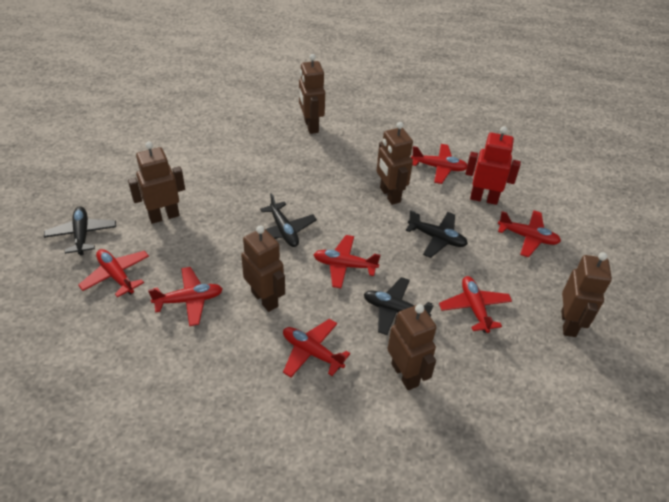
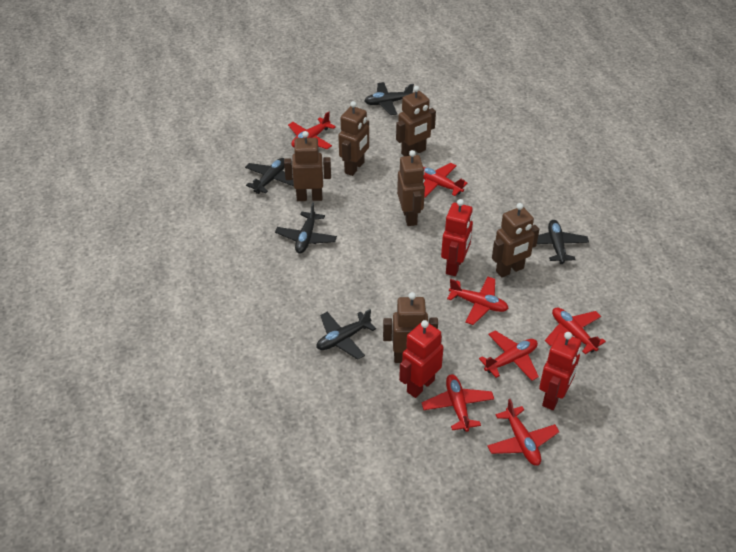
black plane: [44,206,116,255] [260,193,317,247] [364,277,434,335] [406,210,468,258] = 4 -> [245,158,294,194] [275,202,337,254] [317,309,376,360] [365,82,414,115] [537,220,589,264] = 5
red robot: [465,126,521,205] = 1 -> [399,320,444,398] [441,199,473,276] [539,332,581,410] = 3

